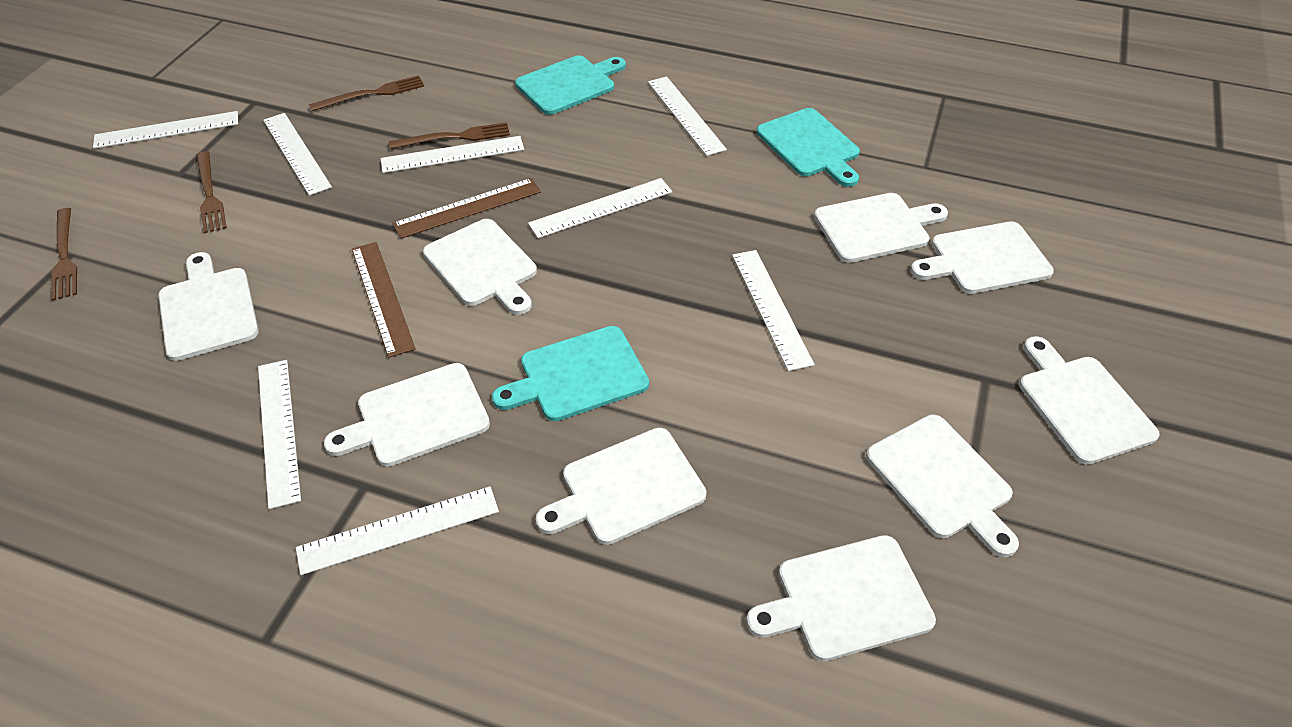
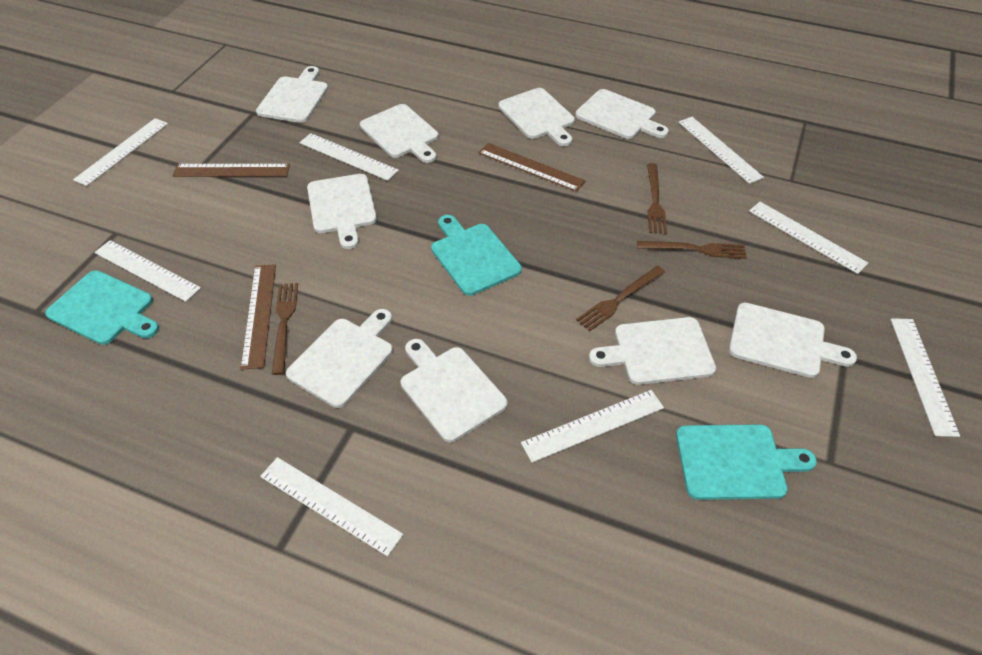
brown ruler: [352,242,416,358] [392,178,541,239] = 2 -> [172,164,290,177] [240,264,276,370] [478,143,586,192] = 3

